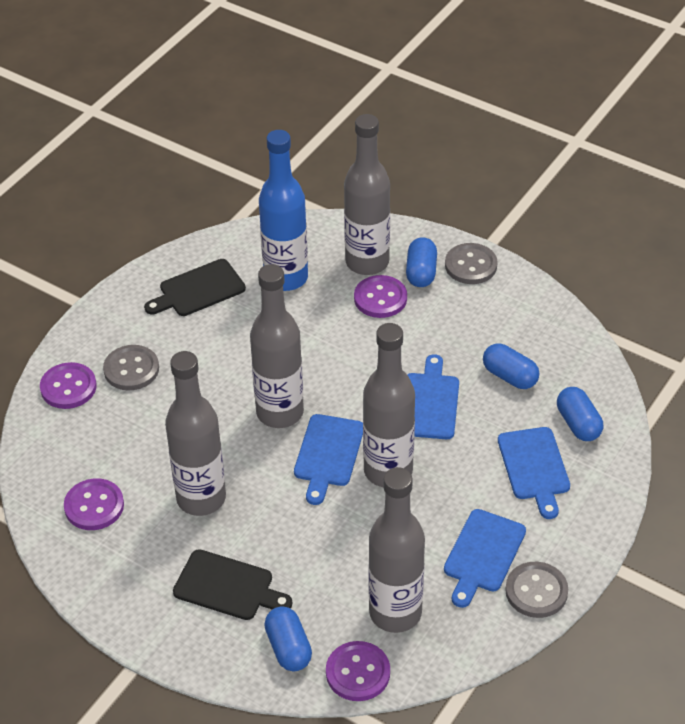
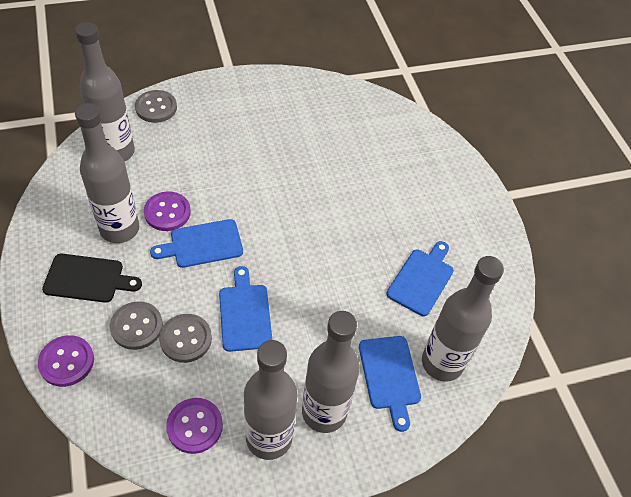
black cutting board: [144,259,246,316] [173,549,292,620] = 2 -> [42,254,142,303] = 1
blue bottle: [259,130,308,291] = 1 -> none = 0
blue capsule: [264,607,312,671] [406,237,437,287] [483,343,539,389] [557,387,603,441] = 4 -> none = 0
purple button: [40,362,96,409] [64,478,124,530] [326,641,390,701] [354,275,407,318] = 4 -> [38,335,94,387] [144,191,191,231] [166,398,223,454] = 3

